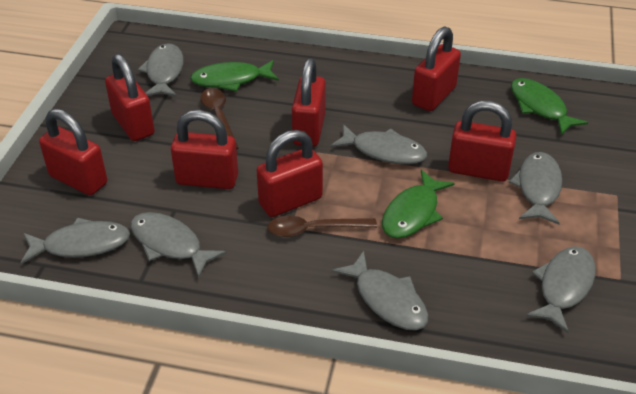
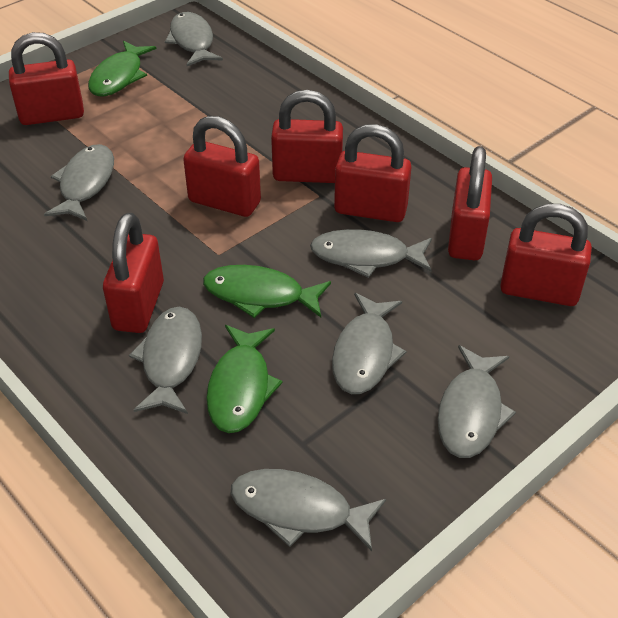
brown spoon: [201,88,238,150] [268,215,377,237] = 2 -> none = 0

